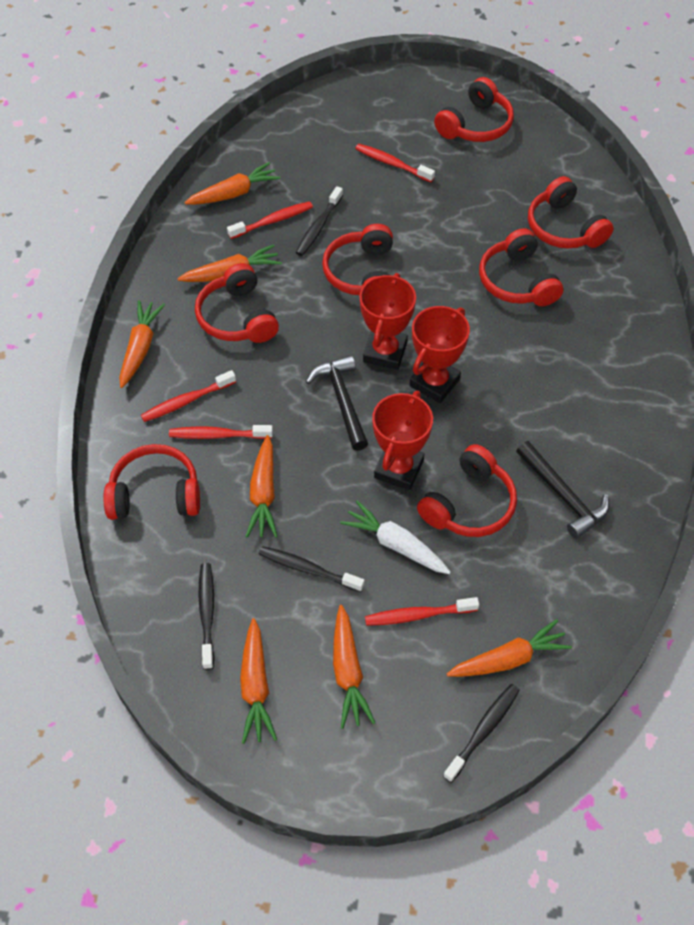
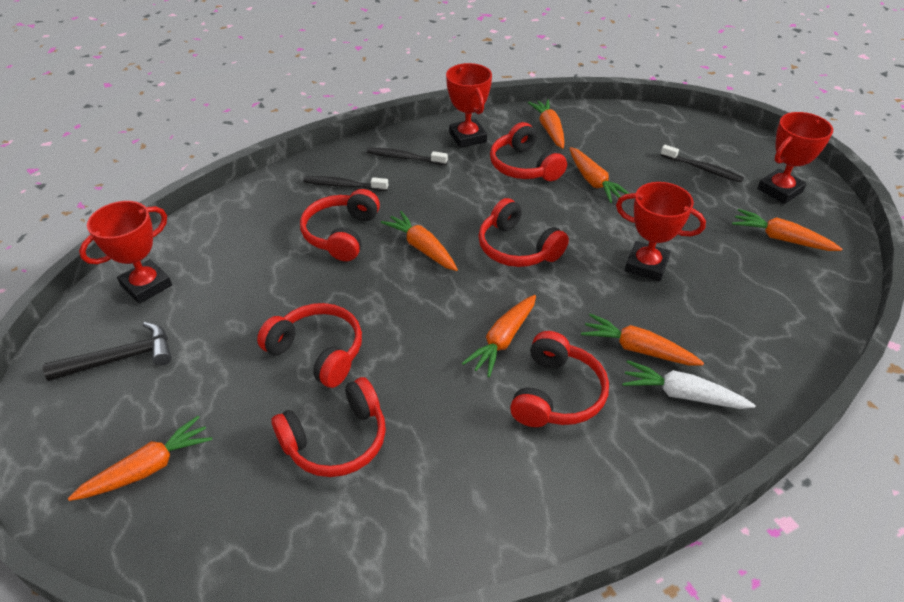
black hammer: [306,355,368,451] [516,441,609,539] = 2 -> [43,322,171,381] = 1
black toothbrush: [198,563,214,670] [259,546,365,592] [296,186,343,256] [443,684,520,783] = 4 -> [303,176,388,191] [367,148,448,165] [660,145,744,182] = 3
red headphones: [103,444,200,520] [195,263,279,343] [322,224,393,295] [417,444,517,537] [434,77,514,142] [479,228,563,306] [528,176,613,248] = 7 -> [257,303,362,388] [272,377,386,477] [300,189,380,261] [478,198,569,267] [490,122,567,181] [510,331,609,427] = 6
red toothbrush: [141,370,236,422] [169,425,273,439] [227,201,313,239] [355,144,435,182] [365,597,479,626] = 5 -> none = 0
red trophy: [359,273,416,370] [372,391,433,490] [410,306,470,403] = 3 -> [79,201,172,304] [446,63,492,148] [616,182,706,282] [757,112,833,204] = 4

